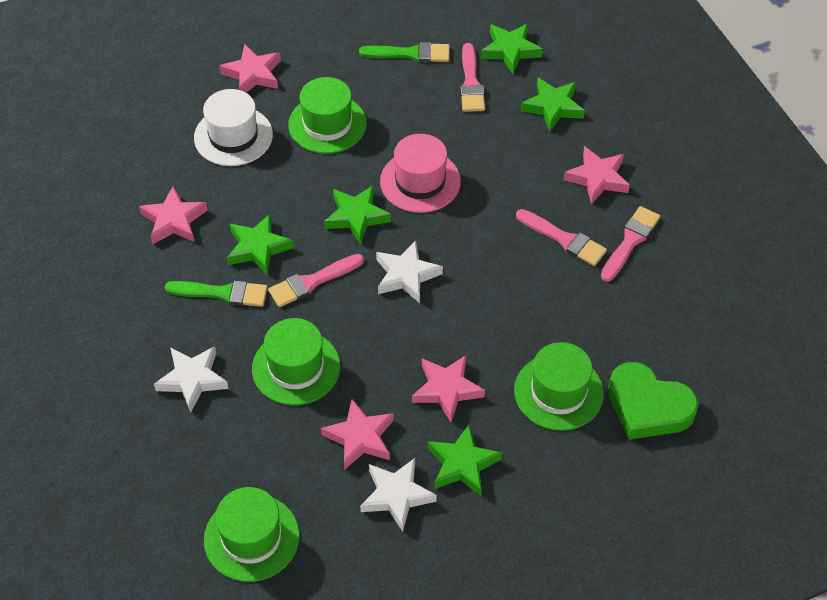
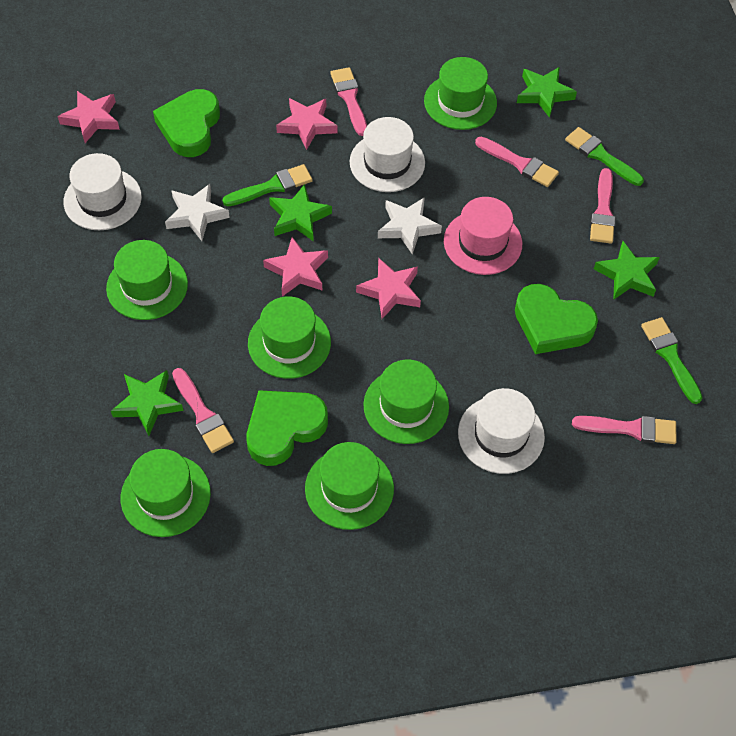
green brush: [165,280,268,307] [359,42,450,62] = 2 -> [222,164,313,207] [565,127,644,186] [641,317,702,404] = 3
green hat: [204,487,300,582] [252,318,340,405] [288,77,367,154] [514,342,604,431] = 4 -> [106,240,188,320] [121,449,211,537] [248,296,331,379] [305,442,394,530] [363,359,449,444] [424,57,497,130] = 6
green heart: [608,362,699,440] = 1 -> [153,89,220,157] [246,390,328,466] [515,284,598,354] = 3
green star: [227,214,294,275] [324,185,391,244] [428,424,502,496] [481,24,543,74] [521,78,585,132] = 5 -> [111,370,183,436] [269,184,332,242] [517,67,577,118] [594,241,660,300] = 4
pink brush: [268,254,364,307] [460,43,485,112] [516,209,607,266] [601,206,660,282] = 4 -> [172,368,234,453] [330,67,367,136] [475,137,559,187] [572,416,677,444] [590,168,616,244] = 5
pink star: [139,186,208,245] [219,44,281,93] [321,399,394,470] [412,355,485,422] [564,146,630,204] = 5 -> [58,91,120,143] [263,237,328,297] [276,98,338,150] [356,258,421,319] = 4
white hat: [194,89,273,166] = 1 -> [64,153,142,230] [350,117,425,192] [458,388,545,474] = 3
white star: [154,346,229,412] [360,458,437,532] [376,240,443,303] = 3 -> [165,184,230,241] [378,197,442,255] = 2

